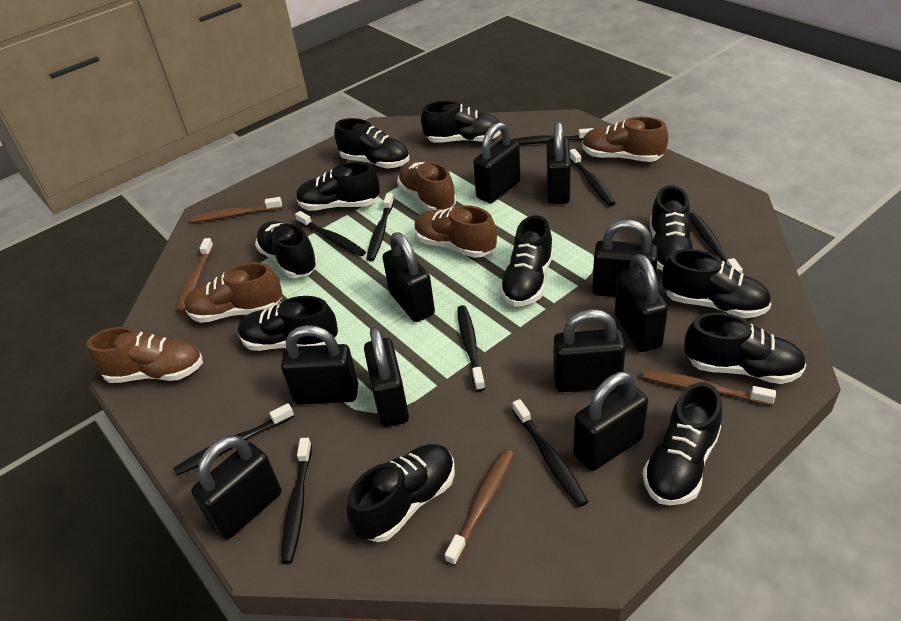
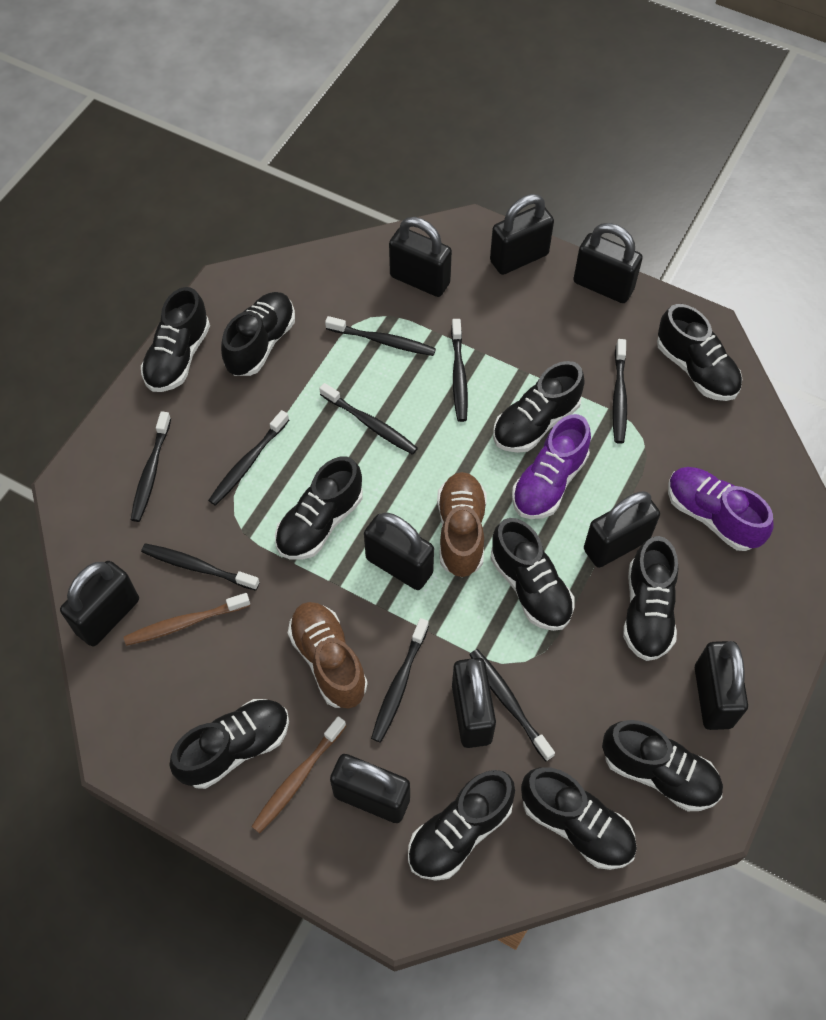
black padlock: [191,435,281,540] [281,325,358,405] [364,326,409,427] [382,232,435,322] [473,122,521,203] [546,121,571,204] [553,309,626,392] [573,372,648,471] [592,220,658,297] [615,254,668,352] = 10 -> [60,561,139,646] [330,754,410,823] [364,512,434,590] [389,217,452,297] [452,658,496,748] [490,194,554,275] [573,223,643,303] [584,491,660,568] [695,641,748,730] = 9
brown shoe: [87,327,203,383] [184,262,282,323] [397,161,456,211] [415,205,497,258] [582,116,668,162] = 5 -> [288,602,368,708] [437,472,486,577] = 2
brown toothbrush: [176,238,214,313] [190,197,282,223] [445,449,514,566] [642,370,776,406] = 4 -> [124,593,250,646] [251,716,346,833] = 2
purple shoe: none = 0 -> [512,414,591,519] [668,467,774,551] = 2

